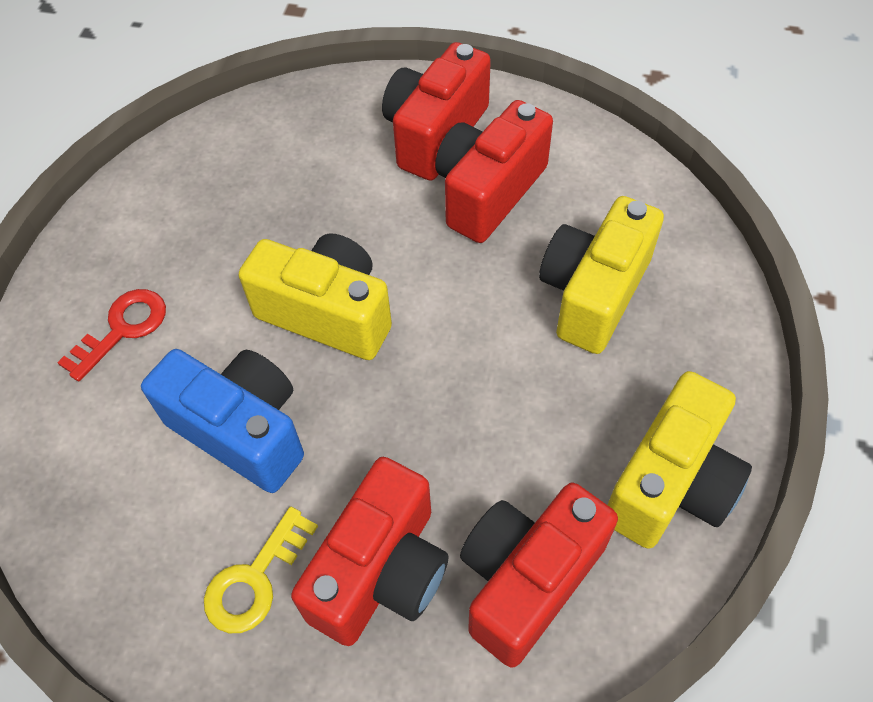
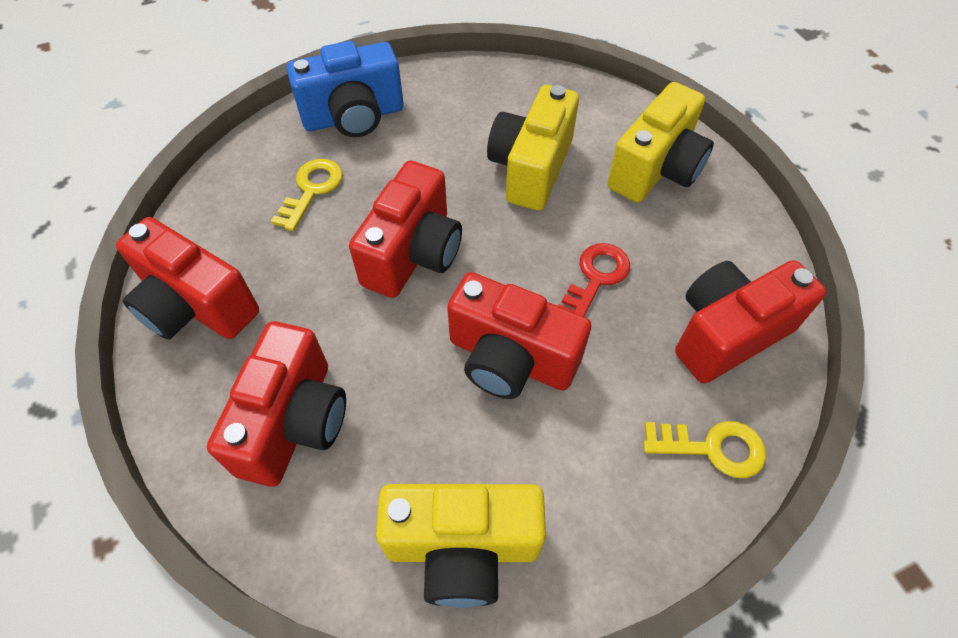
red camera: [291,457,449,646] [382,42,491,181] [435,100,553,243] [460,483,618,667] = 4 -> [116,217,259,340] [207,321,346,487] [349,161,462,298] [447,272,591,399] [675,260,826,384] = 5
yellow key: [204,507,318,633] = 1 -> [271,159,343,231] [643,421,766,478] = 2

